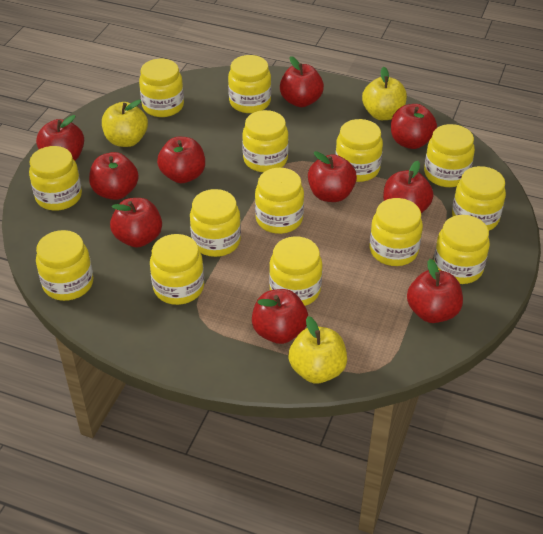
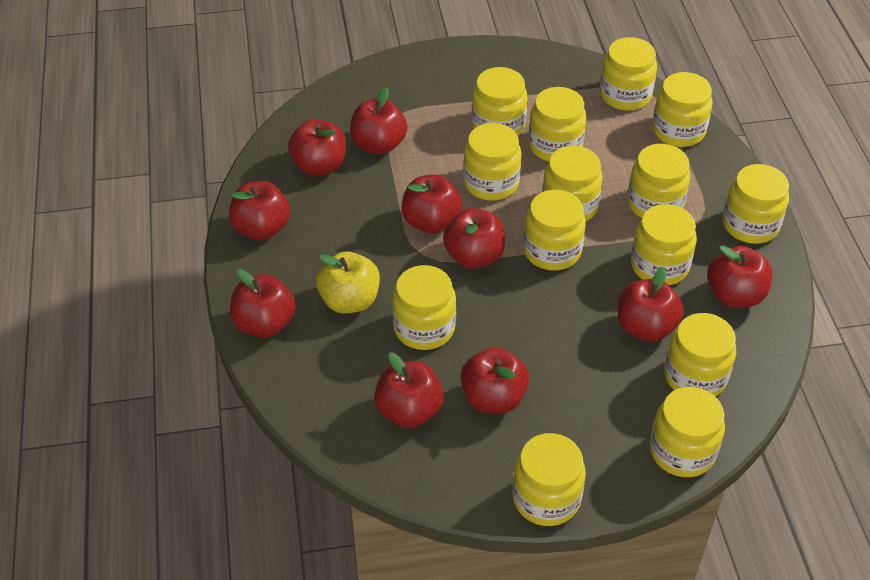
yellow apple: [102,100,148,147] [288,316,347,383] [362,67,407,120] = 3 -> [316,251,380,313] = 1

